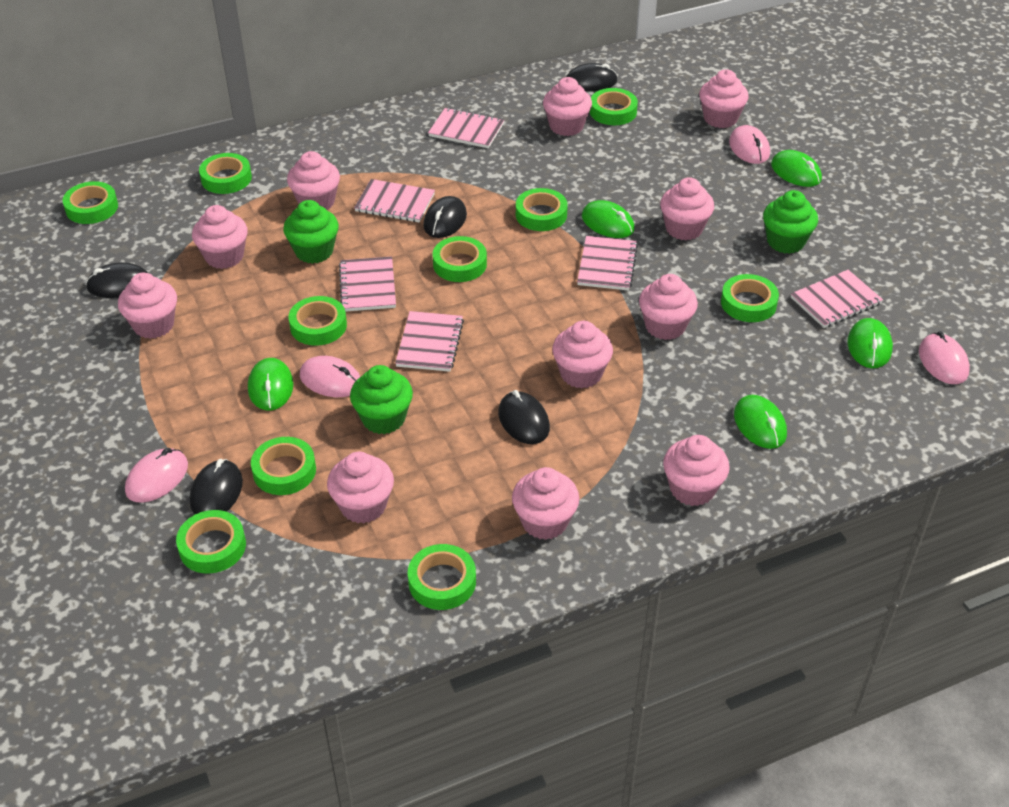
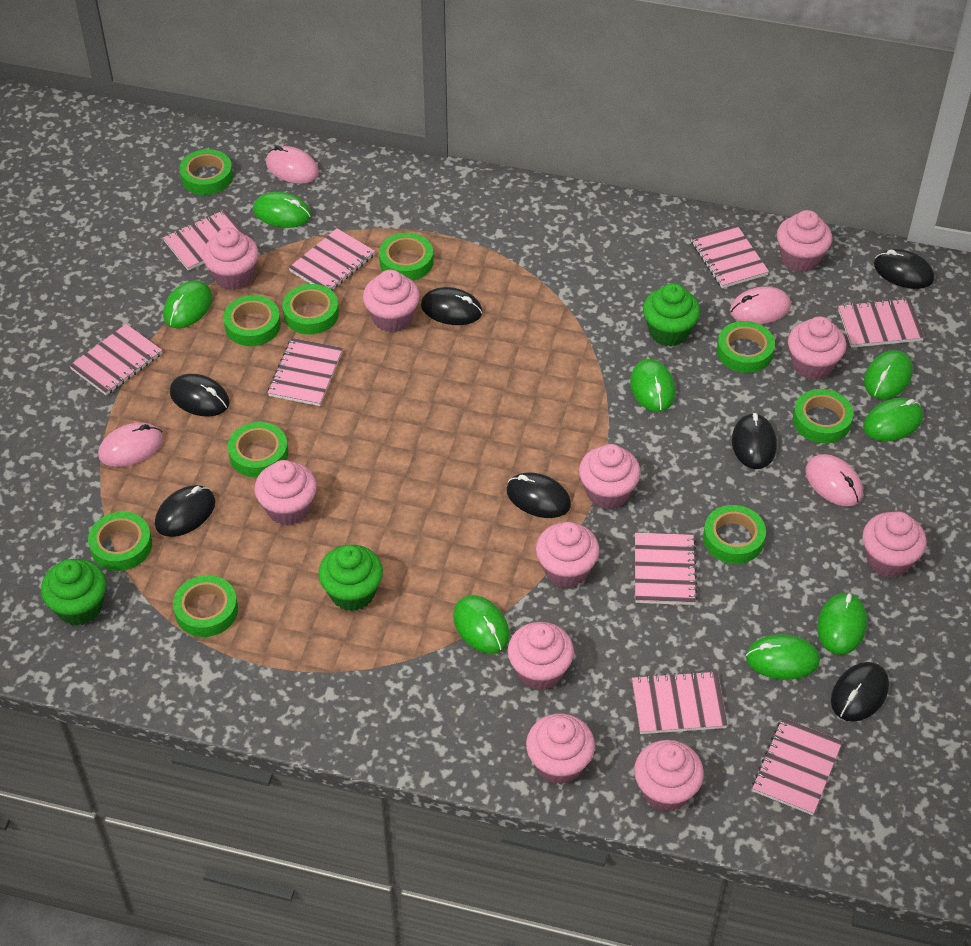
black mouse: [85,262,148,298] [190,459,243,514] [423,196,467,238] [498,390,550,444] [566,63,618,91] = 5 -> [155,485,215,537] [170,374,230,417] [421,287,483,325] [506,472,571,518] [732,413,777,469] [831,662,889,722] [874,249,934,289] = 7
green mouse: [248,358,293,411] [582,200,635,238] [734,395,787,449] [771,150,822,187] [847,318,893,368] = 5 -> [163,280,212,328] [253,192,311,228] [453,595,510,654] [630,359,676,412] [746,634,820,680] [817,592,867,655] [863,398,923,442] [864,350,913,399] = 8
pink notebook: [339,256,396,312] [354,179,435,223] [395,311,464,372] [428,108,504,148] [577,236,638,291] [791,270,883,328] = 6 -> [69,324,162,395] [163,210,248,271] [268,338,343,406] [289,228,375,291] [632,670,728,734] [635,533,698,605] [691,224,769,288] [752,718,843,815] [838,298,925,348] = 9

